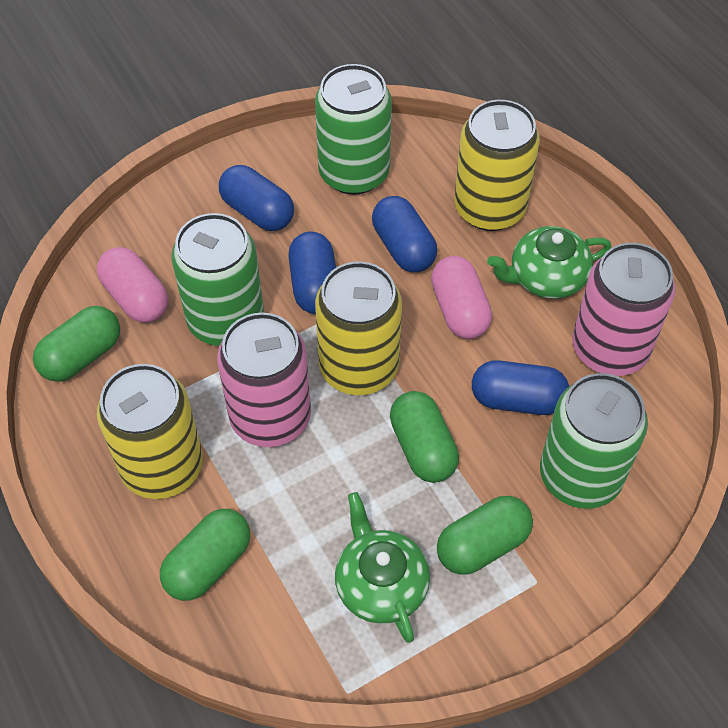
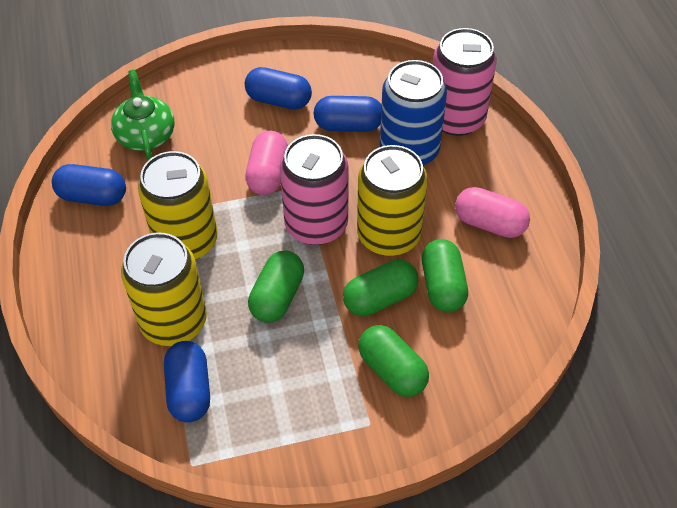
blue can: none = 0 -> [380,60,447,166] = 1
green can: [172,213,264,346] [315,64,392,195] [540,373,648,509] = 3 -> none = 0
green teapot: [335,492,430,643] [487,226,611,299] = 2 -> [111,70,175,160] = 1

